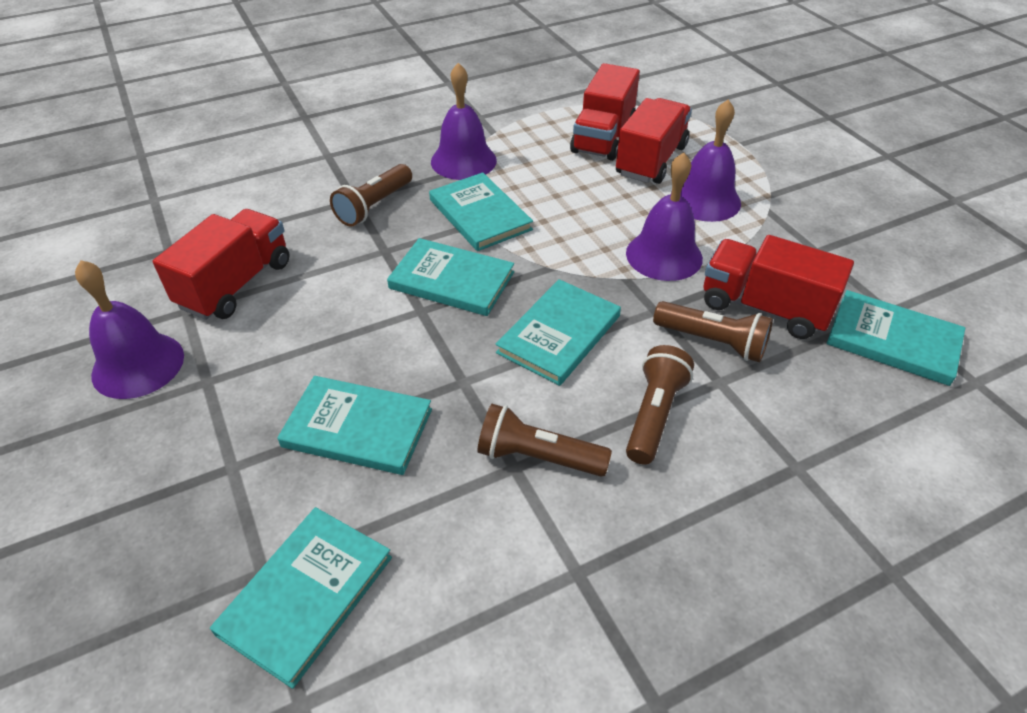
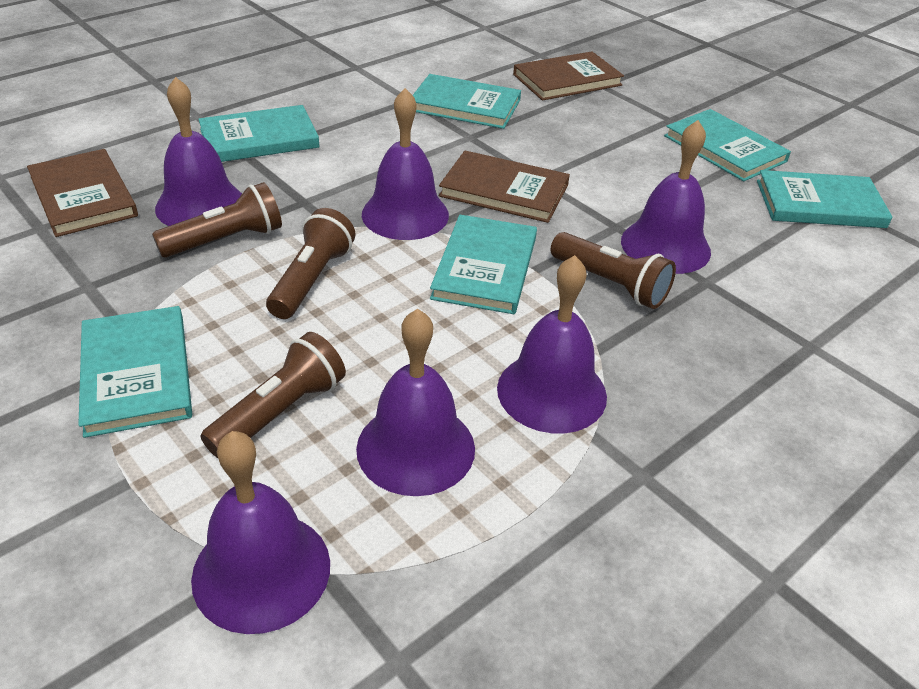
brown book: none = 0 -> [27,149,138,237] [439,150,570,223] [513,51,624,101] = 3
purple bell: [75,260,184,399] [431,63,497,180] [626,152,703,281] [671,100,741,222] = 4 -> [155,77,242,226] [191,431,330,634] [356,309,475,496] [362,88,449,240] [497,255,607,433] [621,120,711,274] = 6
red truck: [153,209,290,320] [570,63,640,161] [616,98,692,184] [704,235,854,339] = 4 -> none = 0

